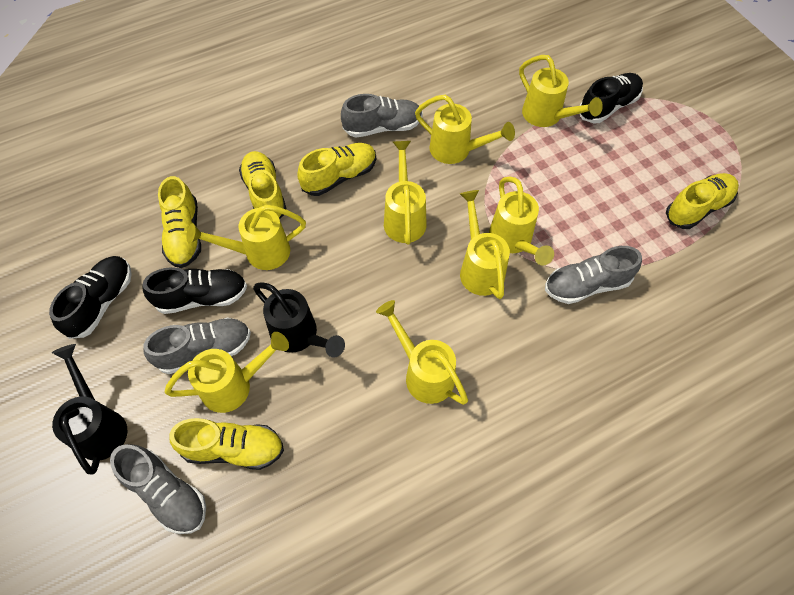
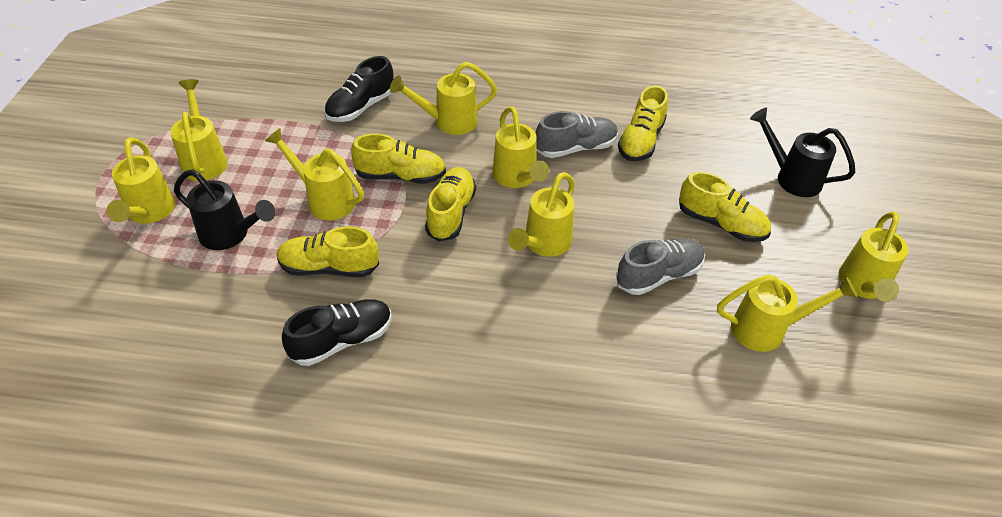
black shoe: [49,256,132,339] [143,267,247,314] [580,73,643,123] = 3 -> [282,299,392,366] [324,56,394,122] = 2
grey shoe: [110,444,206,534] [143,318,251,374] [341,94,423,138] [545,246,642,304] = 4 -> [535,111,618,158] [616,238,705,295] = 2

